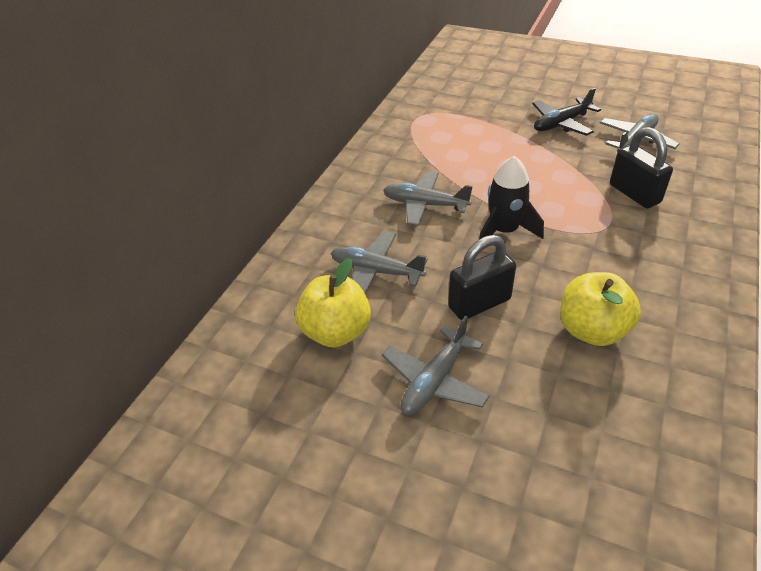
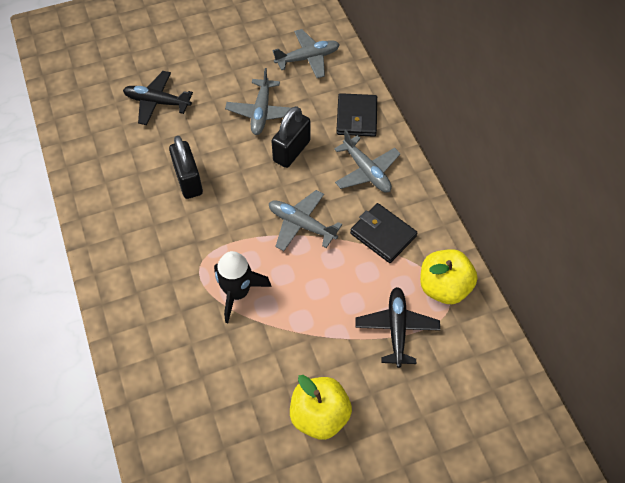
black plane: [532,88,601,136] = 1 -> [123,71,193,125] [355,287,440,368] = 2
black wallet: none = 0 -> [336,93,377,137] [350,203,417,263] = 2

